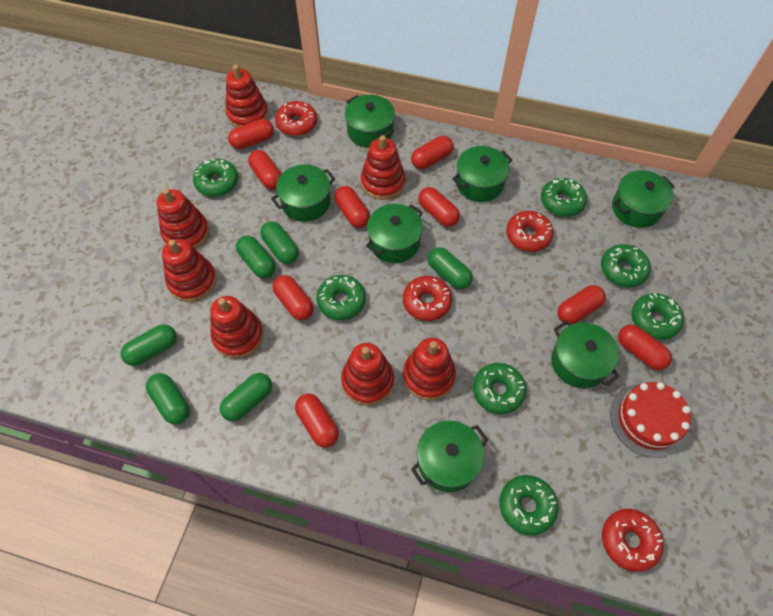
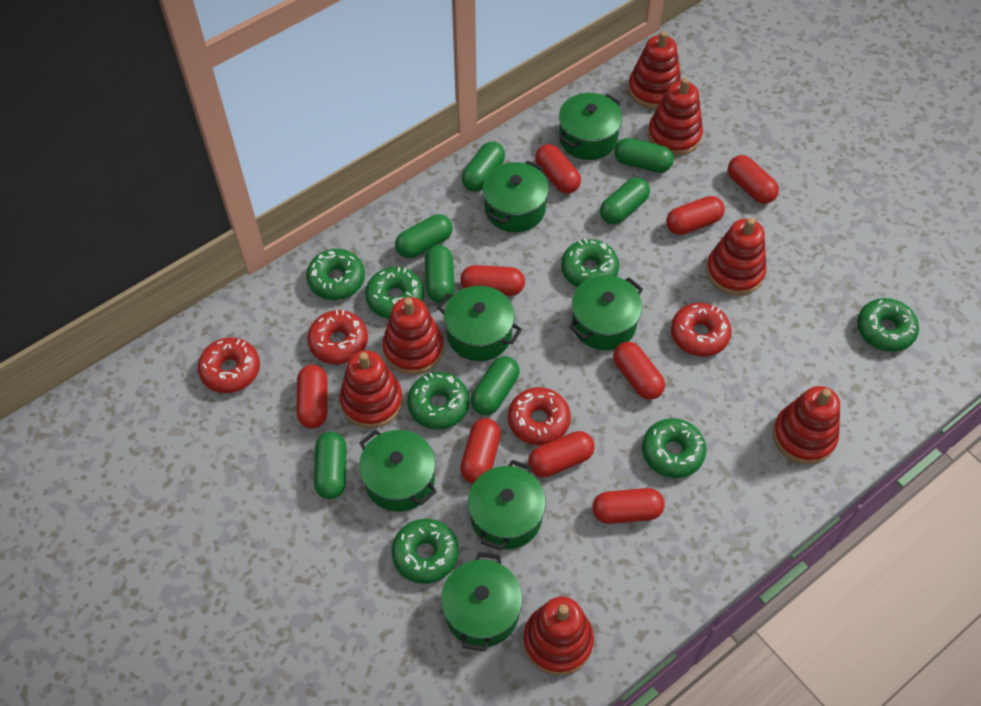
green capsule: [121,324,177,366] [146,373,190,424] [220,373,272,421] [236,235,276,278] [260,221,299,264] [428,247,473,289] = 6 -> [314,432,346,499] [395,214,453,258] [425,245,455,303] [462,142,505,192] [471,356,520,415] [600,177,650,224] [614,138,674,173] = 7
red cake: [610,382,691,458] = 1 -> none = 0

